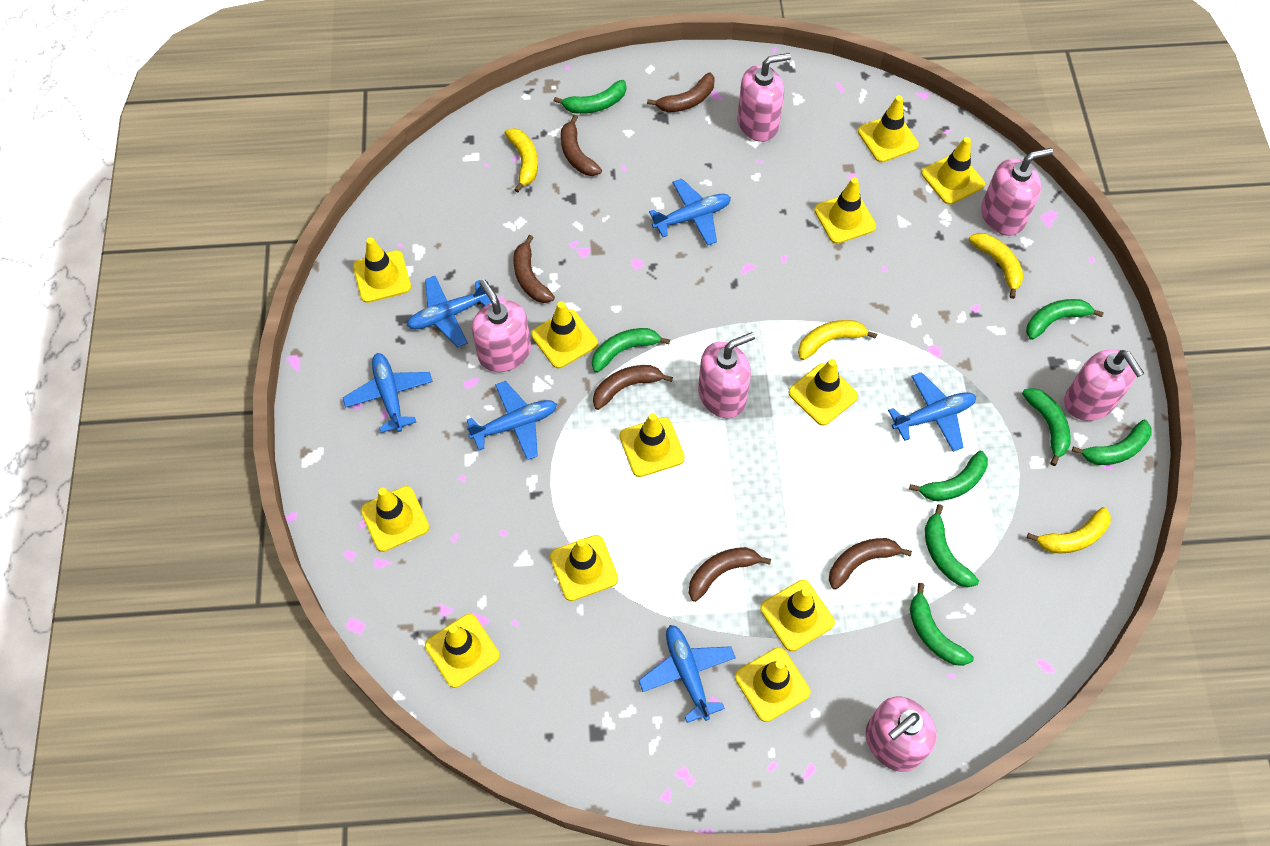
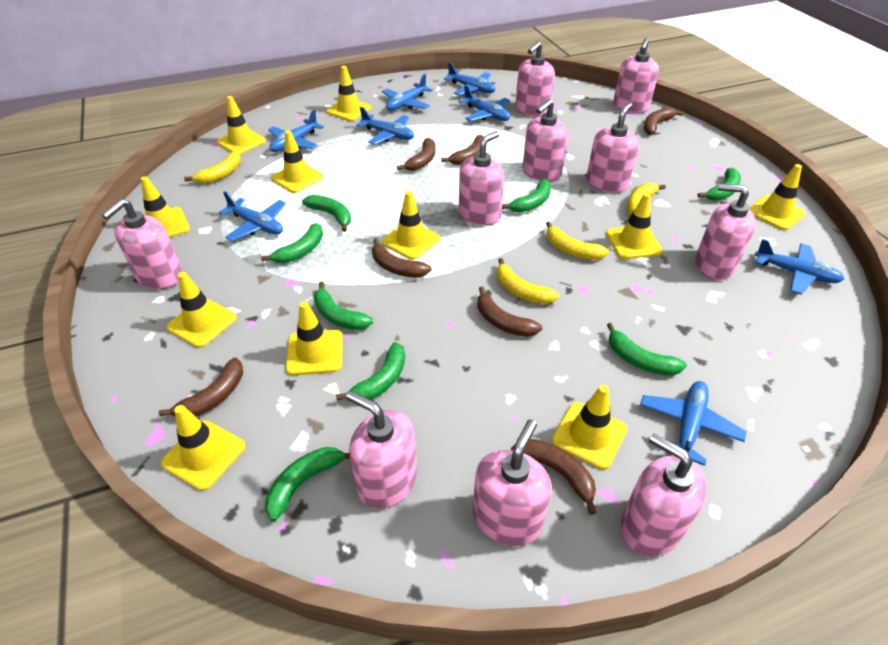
blue plane: [343,353,433,433] [407,276,491,347] [467,381,557,460] [638,625,736,723] [649,179,731,246] [888,372,976,452] = 6 -> [219,191,286,241] [268,110,324,152] [356,107,414,145] [382,74,433,111] [444,62,495,95] [458,85,510,121] [640,381,747,466] [755,239,844,295] = 8
brown banana: [514,235,555,303] [561,115,602,176] [593,365,673,410] [647,73,715,113] [689,547,771,602] [829,538,912,590] = 6 -> [159,357,243,416] [372,238,432,278] [397,137,436,171] [441,135,484,165] [477,287,542,337] [511,439,596,515] [644,107,683,134] = 7
pink soap dispenser: [472,279,531,372] [698,332,755,418] [737,53,791,142] [866,697,937,772] [981,148,1053,236] [1064,349,1144,421] = 6 -> [102,199,182,290] [346,391,417,509] [459,131,504,226] [473,419,552,546] [515,41,555,117] [522,99,568,182] [586,102,639,193] [613,38,659,113] [621,433,707,557] [695,184,756,280] = 10
yellow traffic cone: [353,237,411,303] [361,486,429,552] [425,614,500,688] [531,301,598,368] [550,535,618,601] [620,413,685,477] [735,647,811,722] [760,580,835,651] [788,359,858,426] [814,177,876,244] [858,95,919,162] [921,137,985,204] = 12 -> [141,176,190,238] [161,405,246,491] [166,272,237,348] [217,96,266,154] [271,130,323,193] [286,301,343,375] [326,66,371,121] [382,191,440,260] [552,385,627,470] [606,193,663,259] [749,164,805,230] = 11

